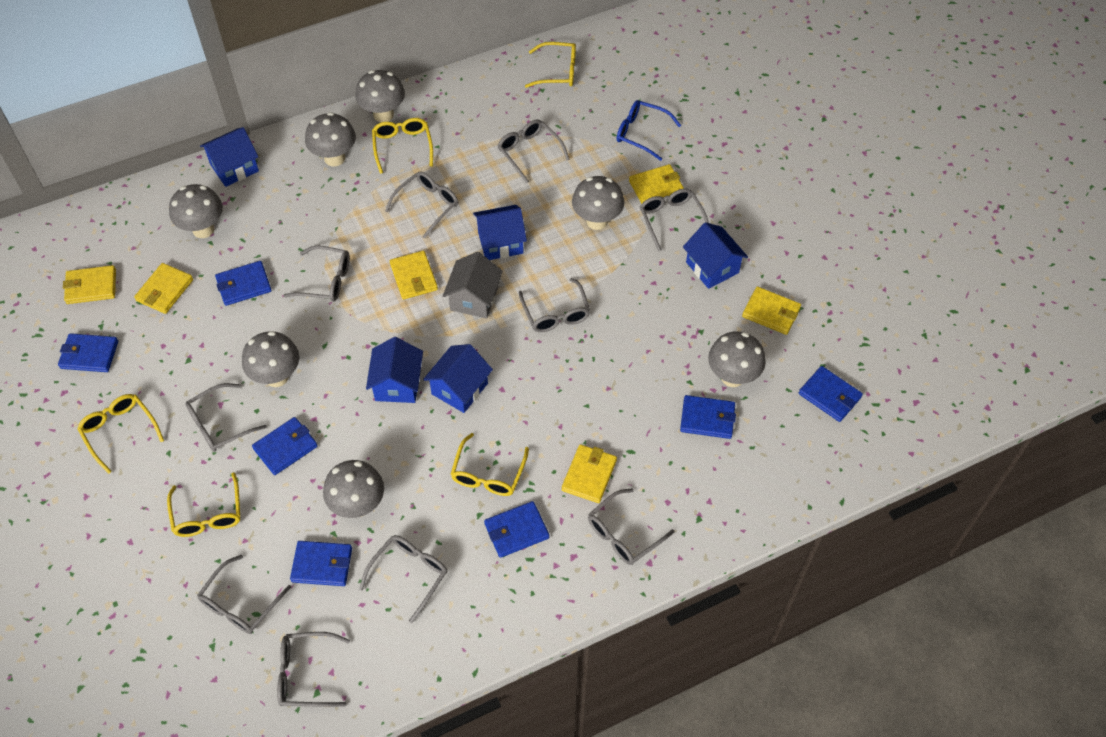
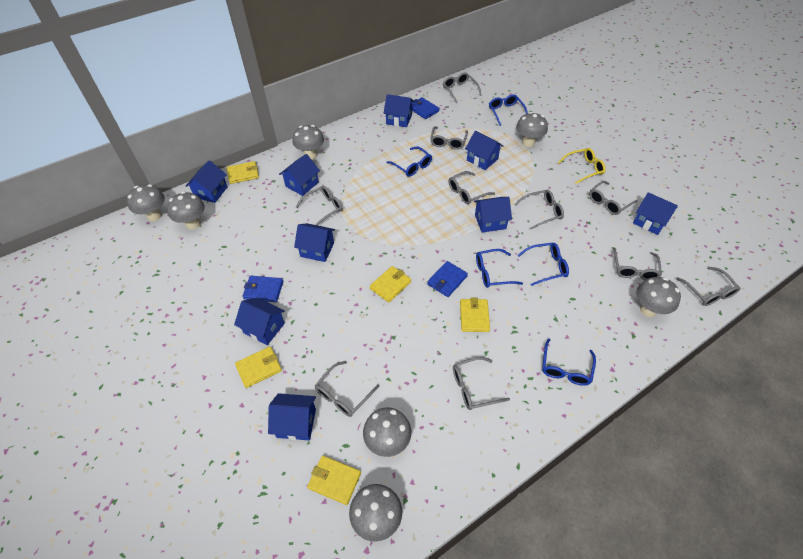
blue glasses: [617,100,681,161] = 1 -> [387,146,432,177] [476,249,523,288] [489,94,528,126] [517,243,569,286] [542,338,596,386] = 5
blue house: [200,127,259,187] [366,337,423,403] [423,344,493,413] [473,205,527,260] [683,222,748,289] = 5 -> [186,161,228,203] [234,297,285,345] [268,393,316,440] [279,154,320,196] [294,223,335,262] [384,94,414,127] [465,131,503,170] [474,197,512,233] [633,192,678,235] = 9
blue wallet: [58,333,118,372] [215,261,272,306] [252,417,318,475] [290,541,352,586] [484,501,549,558] [680,395,736,439] [799,366,863,422] = 7 -> [242,276,283,302] [412,97,440,119] [427,261,468,297] = 3
grey house: [443,252,503,318] = 1 -> none = 0
yellow glasses: [77,394,164,474] [167,472,240,537] [372,118,433,174] [451,433,529,496] [525,42,576,88] = 5 -> [558,148,606,184] = 1
yellow wallet: [63,265,116,304] [134,263,193,314] [390,251,438,300] [562,444,617,503] [629,164,684,204] [742,286,801,335] = 6 -> [227,161,259,184] [235,346,282,388] [307,456,361,505] [370,266,411,303] [460,297,490,332] = 5

